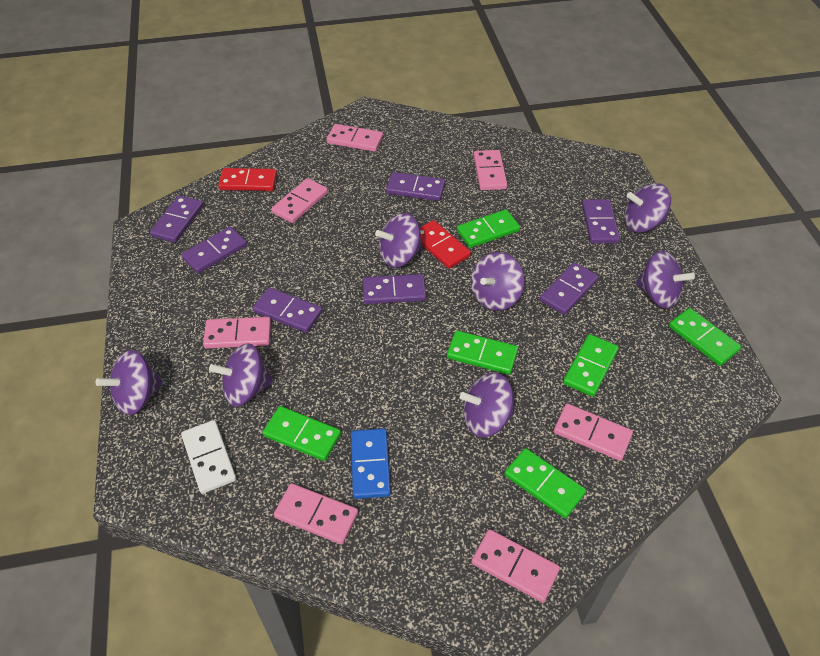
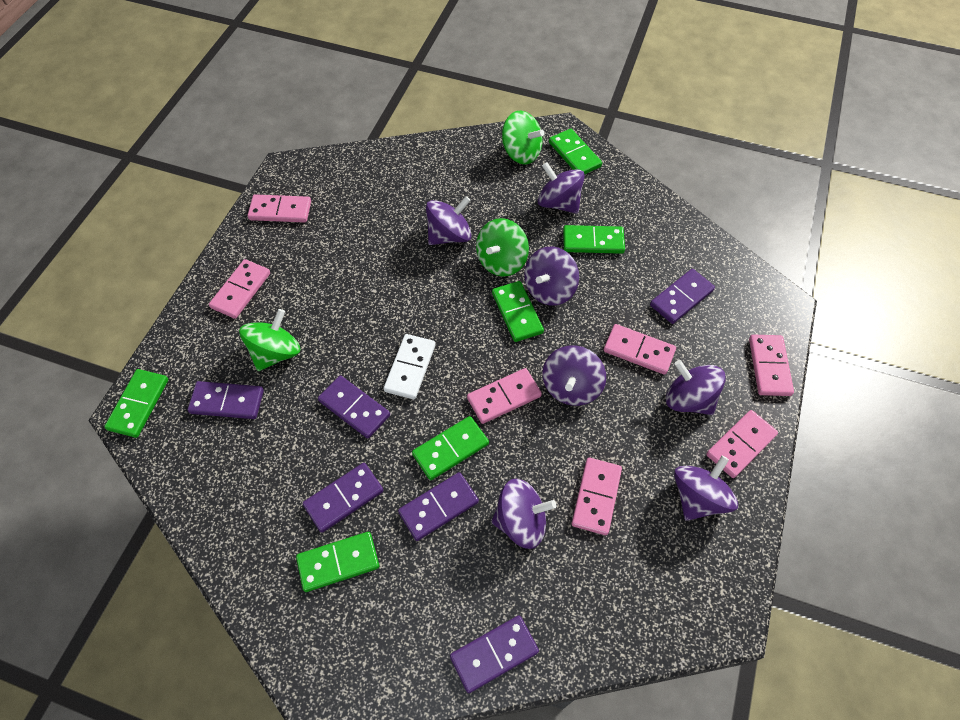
blue domino: [351,429,391,499] = 1 -> none = 0
green spinning top: none = 0 -> [239,309,300,371] [476,218,529,276] [502,111,545,165] = 3
purple domino: [150,195,203,243] [181,227,247,273] [253,287,322,333] [363,274,426,304] [386,172,445,201] [540,262,599,315] [582,199,620,243] = 7 -> [188,381,264,419] [303,463,383,533] [318,375,390,438] [398,472,479,541] [450,615,539,693] [650,269,715,324] = 6
red domino: [218,168,277,191] [420,220,471,269] = 2 -> none = 0

